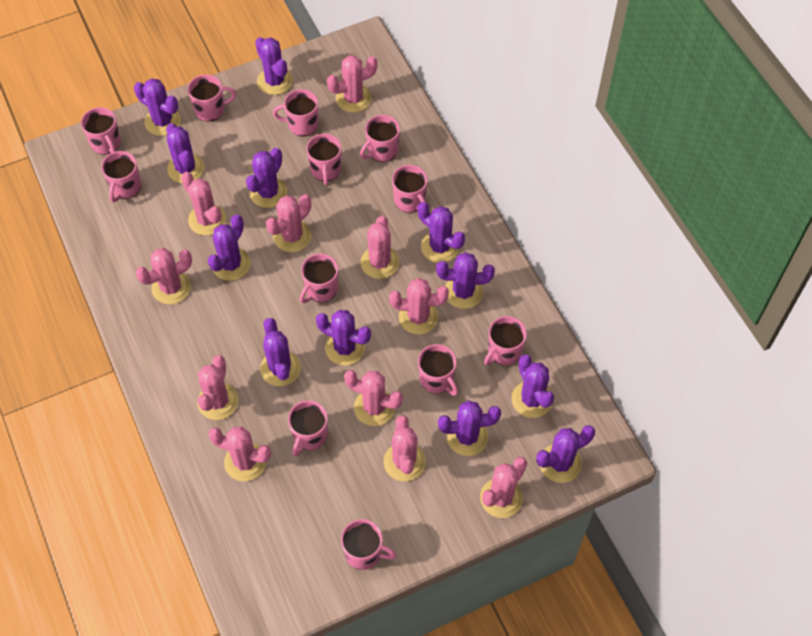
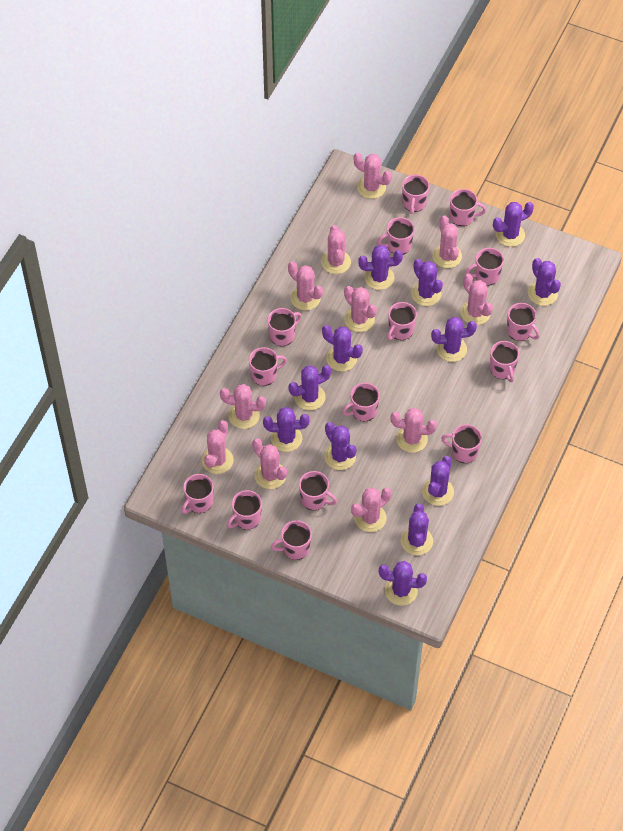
pink mug: [81,107,121,155] [101,151,141,202] [188,74,236,122] [273,89,319,136] [288,400,328,457] [300,254,338,303] [306,134,342,185] [341,519,397,570] [360,115,400,162] [392,165,428,213] [418,344,458,396] [484,316,527,366] = 12 -> [182,474,213,514] [227,490,262,530] [249,347,287,386] [268,308,302,346] [271,520,312,560] [299,471,337,510] [342,383,380,421] [377,217,414,255] [387,302,417,340] [402,175,429,214] [441,424,482,463] [450,189,486,226] [466,248,504,286] [490,341,519,382] [507,303,540,341] = 15

